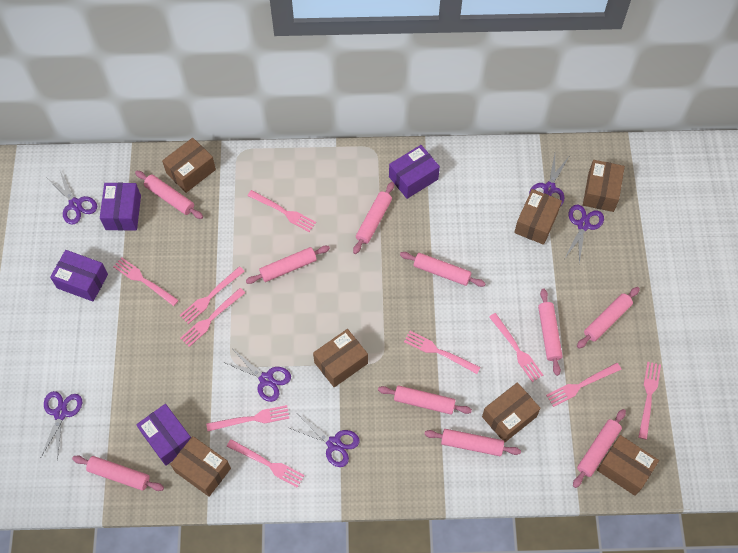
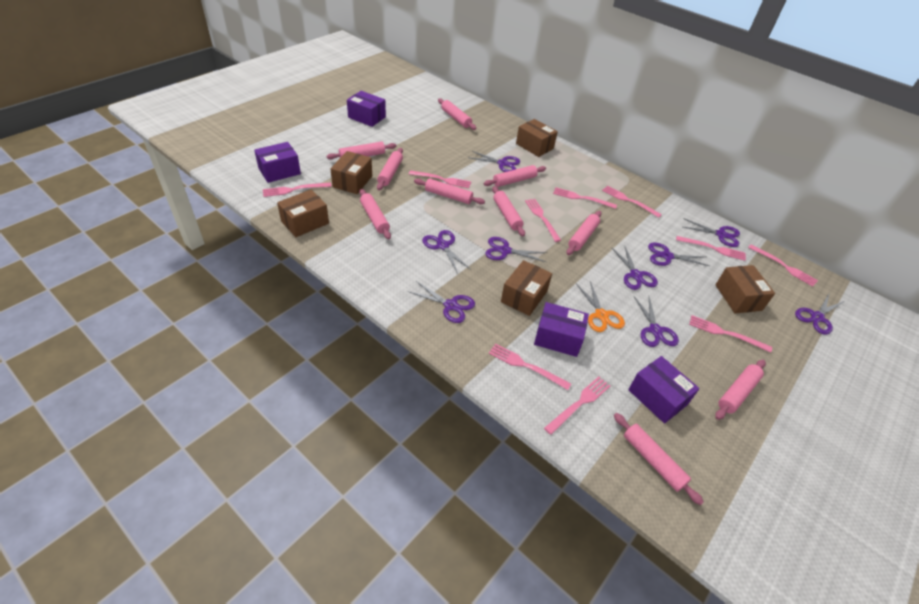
brown box: [162,138,216,193] [170,436,231,497] [313,329,368,387] [482,382,541,443] [514,189,562,245] [583,160,625,212] [597,435,659,496] = 7 -> [277,190,329,237] [330,151,372,194] [501,260,552,316] [516,119,558,157] [715,265,775,313] = 5
orange scissors: none = 0 -> [576,281,625,332] = 1
purple scissors: [40,391,82,461] [47,171,97,225] [224,349,291,402] [290,414,360,467] [529,154,569,205] [565,205,604,264] = 6 -> [407,281,475,323] [422,230,471,274] [468,151,520,172] [485,237,547,262] [611,245,658,290] [634,296,679,347] [648,243,709,266] [683,219,740,247] [795,294,844,335] = 9

